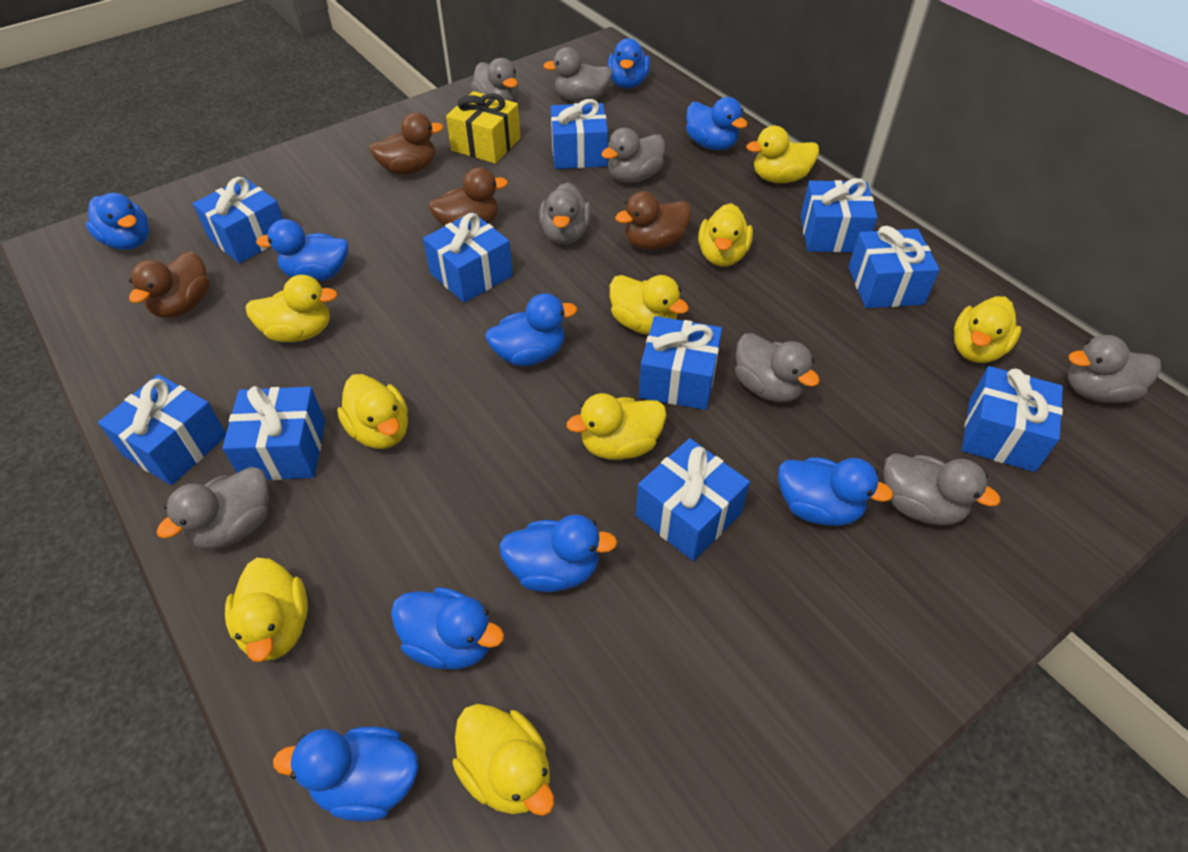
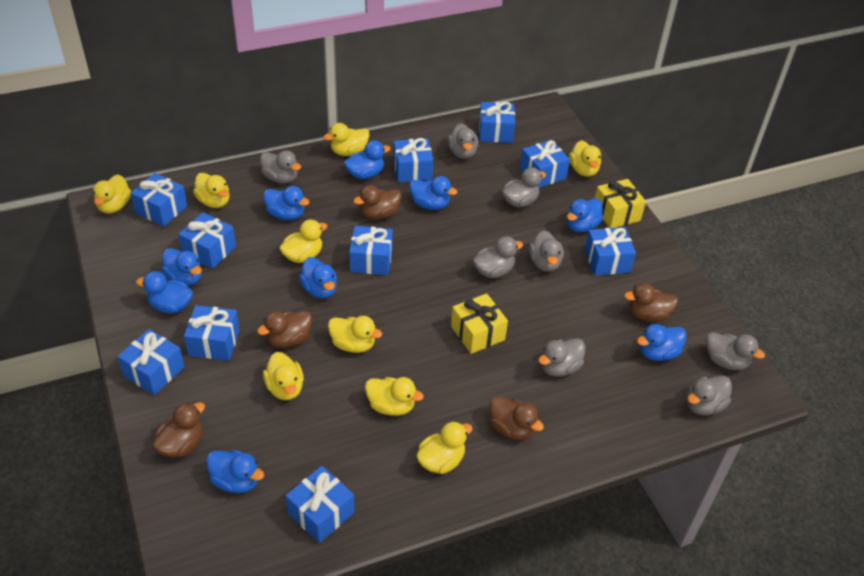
brown duck: [129,251,210,318] [369,112,444,175] [429,167,508,227] [615,191,691,250] = 4 -> [152,402,205,458] [257,310,312,348] [353,185,401,220] [490,396,544,440] [624,283,678,322] = 5
yellow gift: [446,91,521,164] = 1 -> [451,293,508,354] [595,179,646,228] = 2

